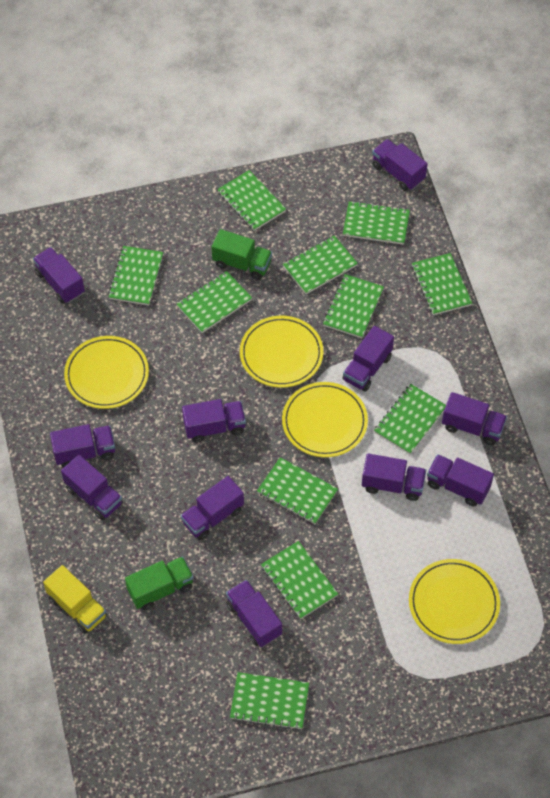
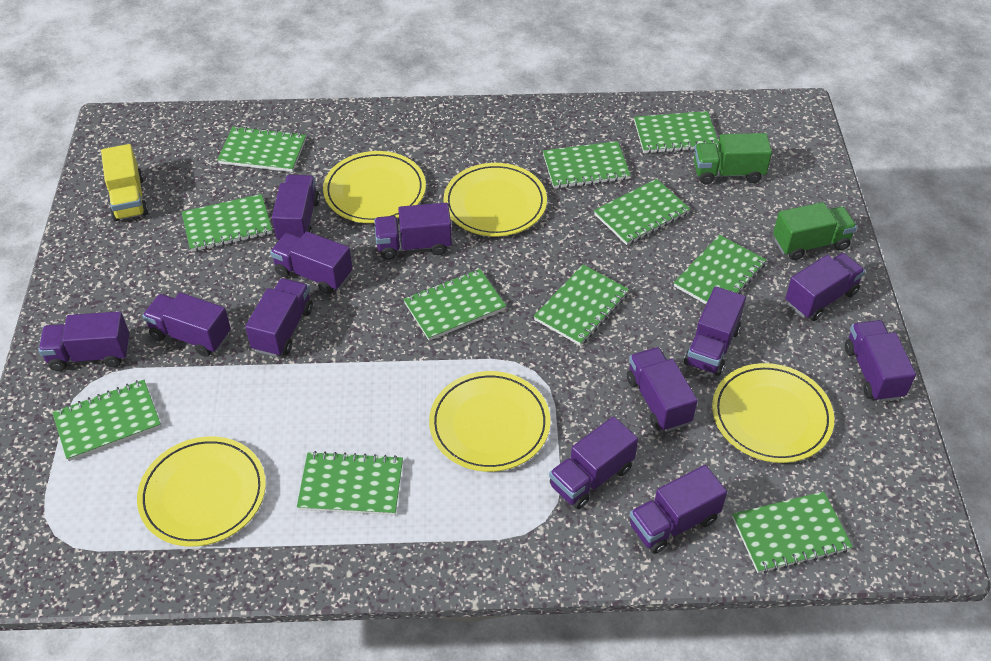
purple truck: [33,247,85,303] [50,424,115,468] [61,455,123,520] [181,476,244,540] [182,399,246,442] [226,580,282,647] [342,326,394,392] [362,453,426,501] [372,139,428,191] [427,454,494,506] [442,392,507,445] = 11 -> [38,311,130,371] [142,293,231,357] [245,278,313,357] [270,231,353,294] [272,175,320,240] [374,203,452,260] [549,416,638,509] [627,347,698,432] [630,465,727,554] [684,286,746,376] [785,253,865,321] [845,320,916,402] = 12
yellow plate: [64,336,149,409] [240,316,323,388] [282,382,368,457] [409,559,500,644] = 4 -> [137,437,266,547] [323,151,426,223] [429,371,551,472] [443,163,547,237] [712,363,834,463] = 5

